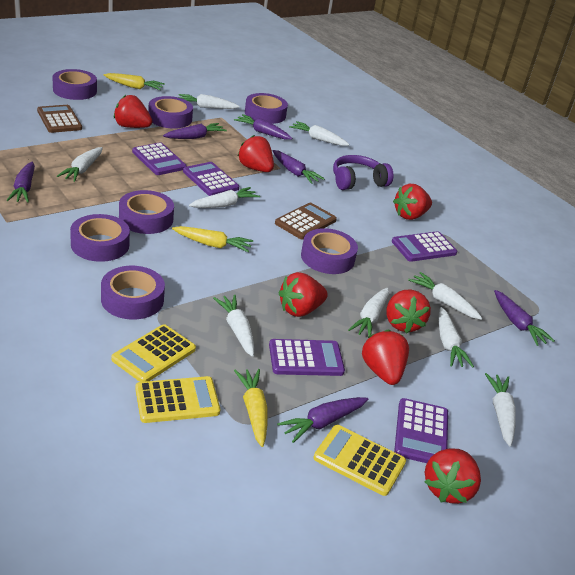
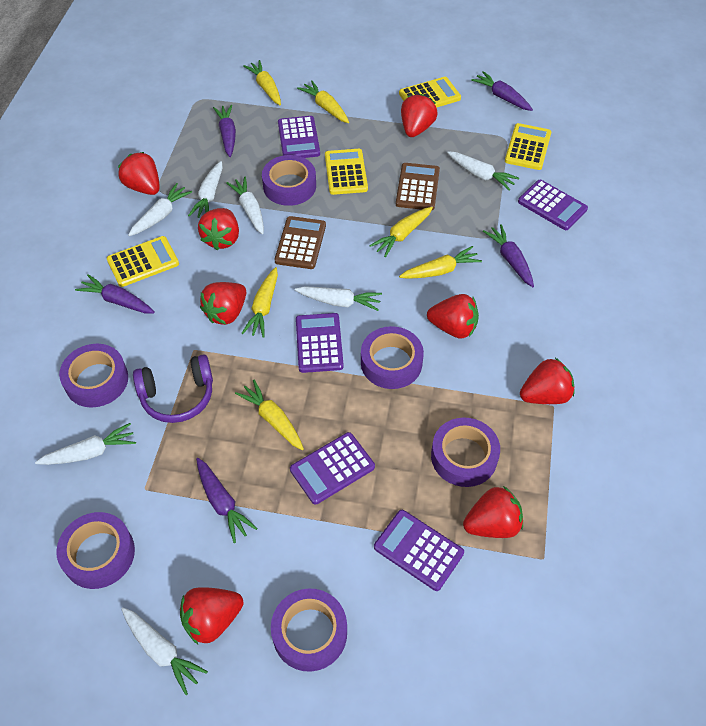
purple carrot: [7,161,35,203] [163,123,227,139] [234,114,293,140] [273,150,325,184] [277,397,368,443] [494,290,555,346] = 6 -> [75,274,155,313] [196,458,258,543] [213,105,236,157] [471,71,533,111] [483,224,534,287] = 5
purple tape: [52,69,97,100] [70,214,130,262] [101,266,165,320] [119,190,174,234] [148,96,193,129] [245,93,288,124] [301,228,358,274] = 7 -> [56,512,135,589] [59,344,128,408] [262,155,316,206] [271,588,347,672] [361,326,424,389] [431,418,500,487] = 6
red strawberry: [114,95,152,128] [238,135,274,172] [278,272,328,317] [362,330,409,385] [386,290,431,334] [393,184,432,220] [425,449,481,504] = 7 -> [118,152,160,195] [180,587,243,644] [198,208,239,250] [200,282,246,325] [401,94,438,137] [427,294,479,339] [463,486,523,538] [520,358,575,404] = 8
white carrot: [57,147,103,182] [178,94,240,109] [189,187,260,208] [213,294,254,357] [289,121,349,146] [348,288,389,336] [408,272,482,320] [439,307,474,368] [485,373,516,447] = 9 -> [35,423,136,465] [121,607,208,695] [128,183,192,236] [188,161,223,218] [226,176,264,234] [295,286,382,311] [447,151,519,190] = 7
yellow calculator: [111,324,196,382] [135,376,220,423] [313,425,406,496] = 3 -> [107,236,179,287] [325,149,368,195] [399,77,461,108] [505,123,551,170] = 4
yellow carrot: [104,73,165,90] [172,226,253,252] [234,369,268,447] = 3 -> [235,380,304,450] [242,267,278,338] [243,60,281,105] [297,80,349,123] [369,207,433,257] [399,246,482,279] = 6

